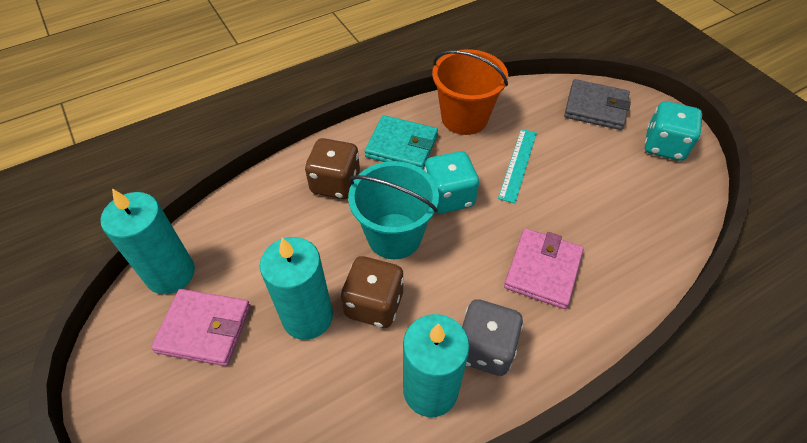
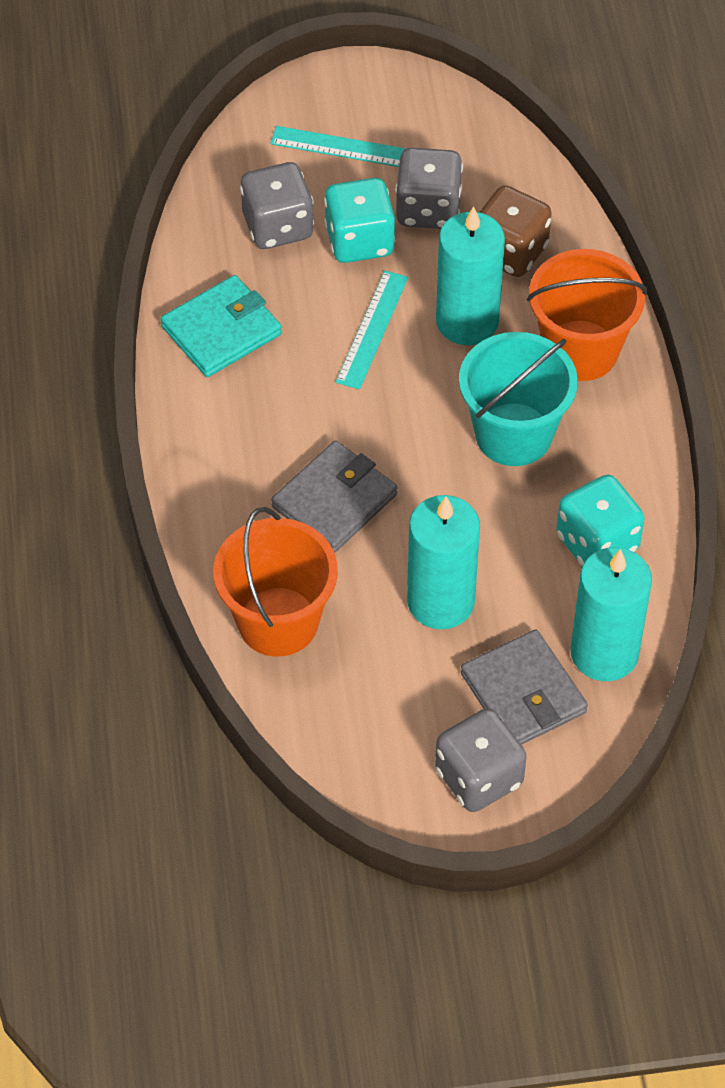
brown dice: [305,138,360,199] [341,256,404,328] = 2 -> [479,185,552,277] = 1
grey dice: [462,299,523,376] = 1 -> [240,162,314,249] [395,148,463,229] [435,708,527,812] = 3
grey wallet: [564,79,631,130] = 1 -> [271,441,397,553] [461,629,588,745] = 2
orange bucket: [432,49,508,135] = 1 -> [213,507,338,657] [527,249,647,381] = 2
pink wallet: [151,289,251,366] [504,228,584,309] = 2 -> none = 0
turquoise ruler: [498,129,537,204] = 1 -> [270,126,406,167] [336,271,408,389] = 2

